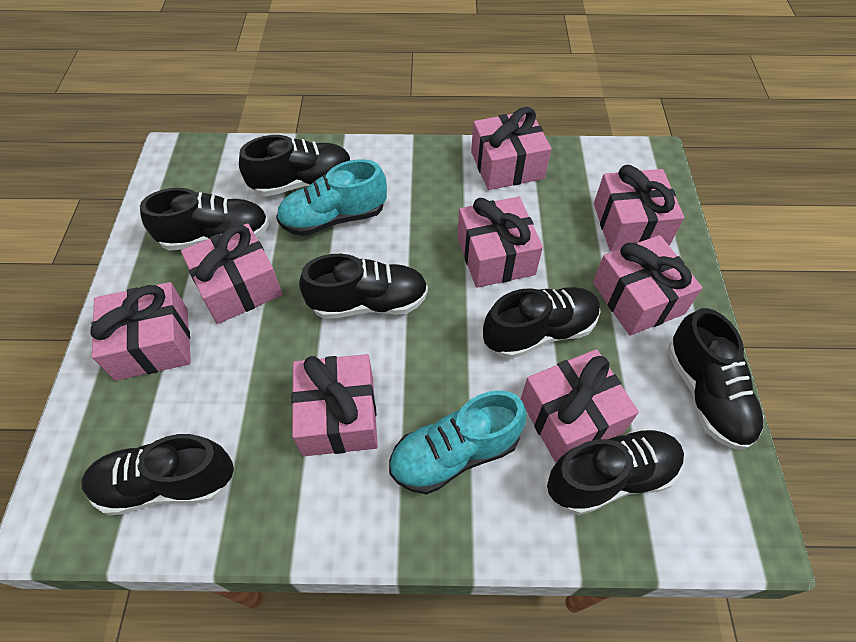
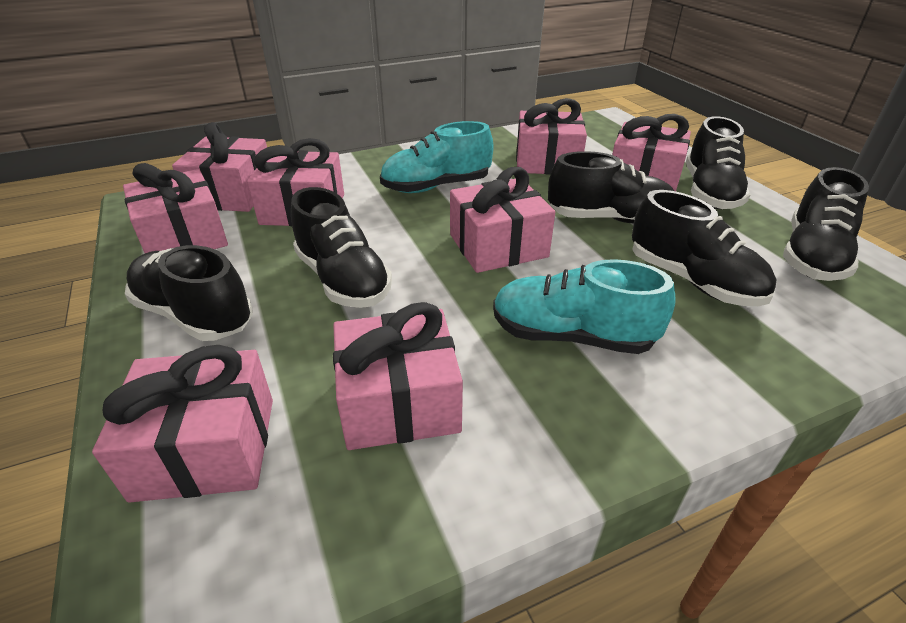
black shoe: [81,434,234,515] [140,188,269,251] [239,135,352,197] [299,254,428,319] [483,287,600,359] [547,428,684,515] [668,308,764,450] = 7 -> [125,245,253,341] [291,187,392,308] [548,151,674,223] [632,190,777,306] [686,116,751,209] [783,167,869,281] = 6

